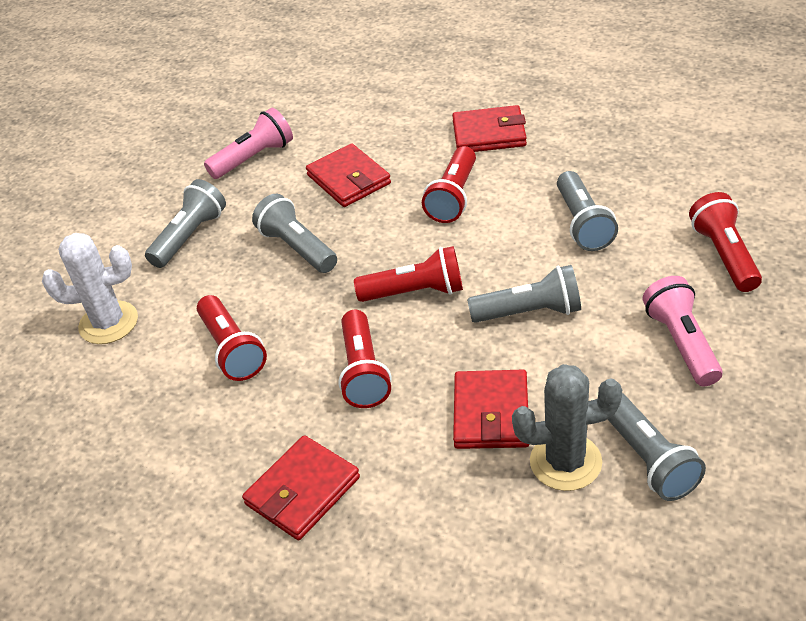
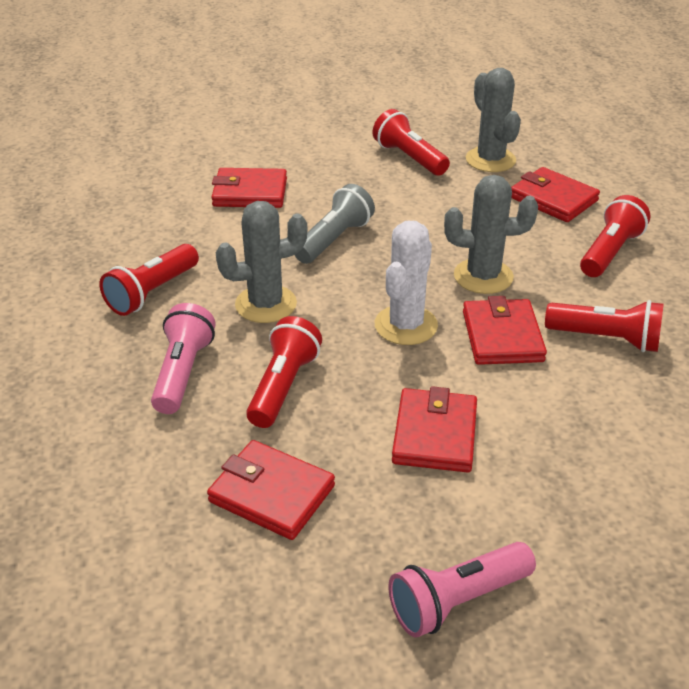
grey cactus: [512,364,622,491] = 1 -> [216,201,307,323] [444,175,538,294] [466,68,521,172] = 3
grey flashlight: [145,179,226,268] [252,194,337,273] [467,265,581,323] [557,171,618,251] [608,393,706,501] = 5 -> [295,184,375,264] = 1
red wallet: [242,435,360,540] [306,143,391,207] [452,105,527,152] [453,370,529,449] = 4 -> [207,440,335,540] [211,168,287,208] [392,386,477,473] [463,296,547,365] [511,167,600,222] = 5

